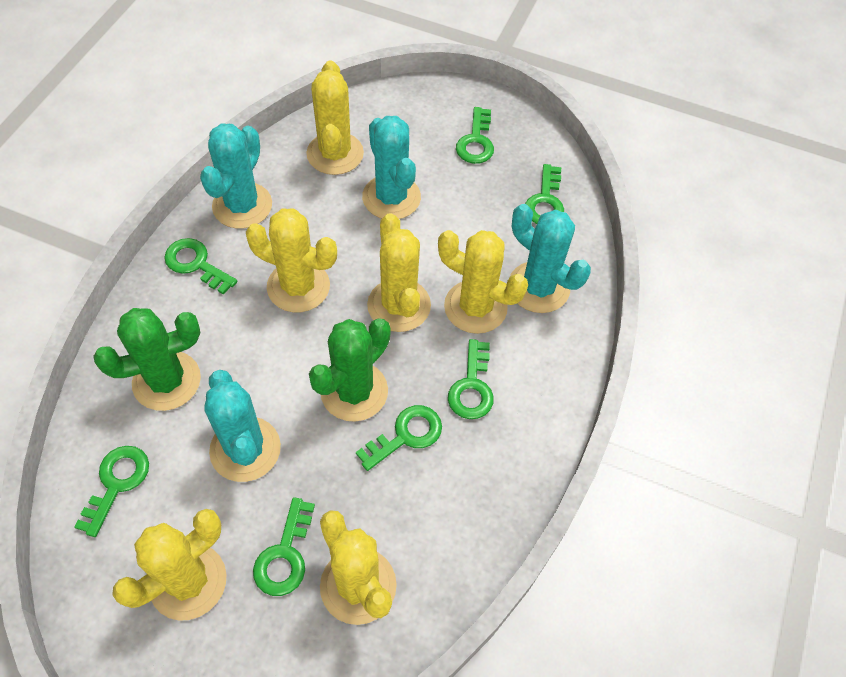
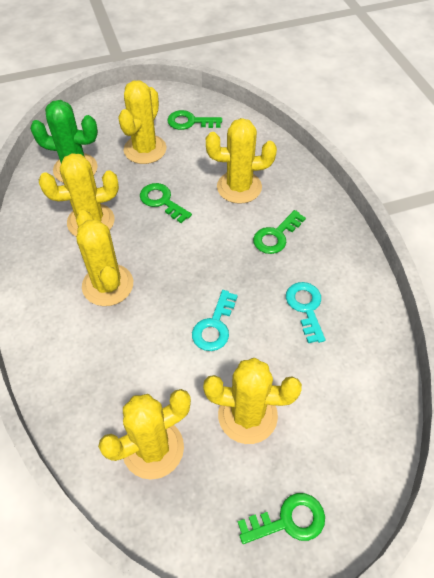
green cactus: [93,308,201,411] [309,318,391,422] = 2 -> [30,100,98,183] = 1
green key: [75,446,149,537] [164,238,238,295] [253,497,315,596] [356,405,442,471] [448,339,494,419] [456,107,494,164] [525,164,564,224] = 7 -> [140,183,192,223] [167,110,222,130] [238,493,325,544] [253,210,306,254] = 4
turquoise cactus: [200,124,272,229] [204,370,281,482] [362,116,421,219] [509,204,591,313] = 4 -> none = 0
turquoise key: none = 0 -> [192,290,238,351] [286,282,326,343] = 2

